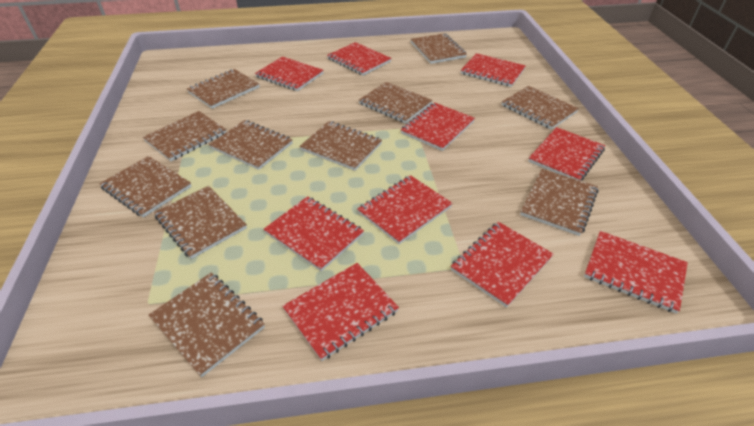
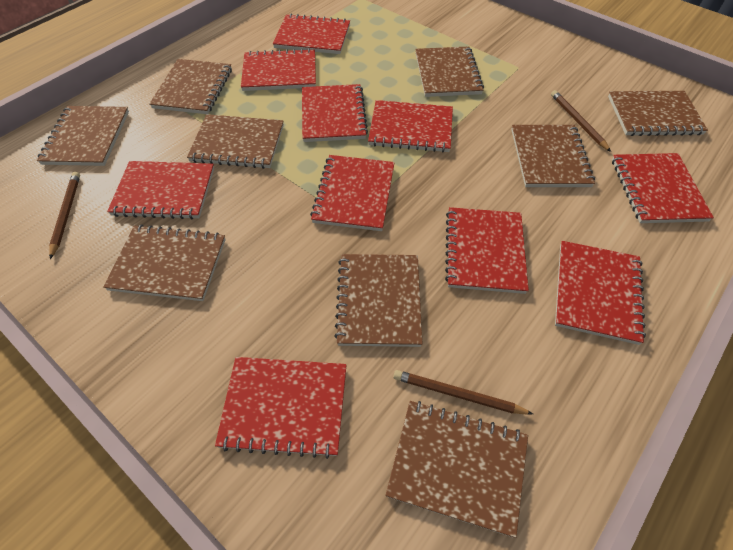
brown notebook: [99,156,192,218] [143,111,227,161] [149,273,265,377] [154,186,247,259] [187,69,260,109] [209,120,293,170] [299,121,382,171] [359,82,433,124] [410,33,467,64] [502,86,579,130] [520,169,598,236] = 11 -> [37,106,129,166] [103,224,226,301] [149,59,232,114] [187,114,284,169] [334,254,423,347] [385,401,528,538] [415,46,484,97] [511,125,595,187] [608,91,708,136] = 9
brown pencil: none = 0 -> [49,172,80,259] [393,370,533,415] [551,90,611,152] = 3

